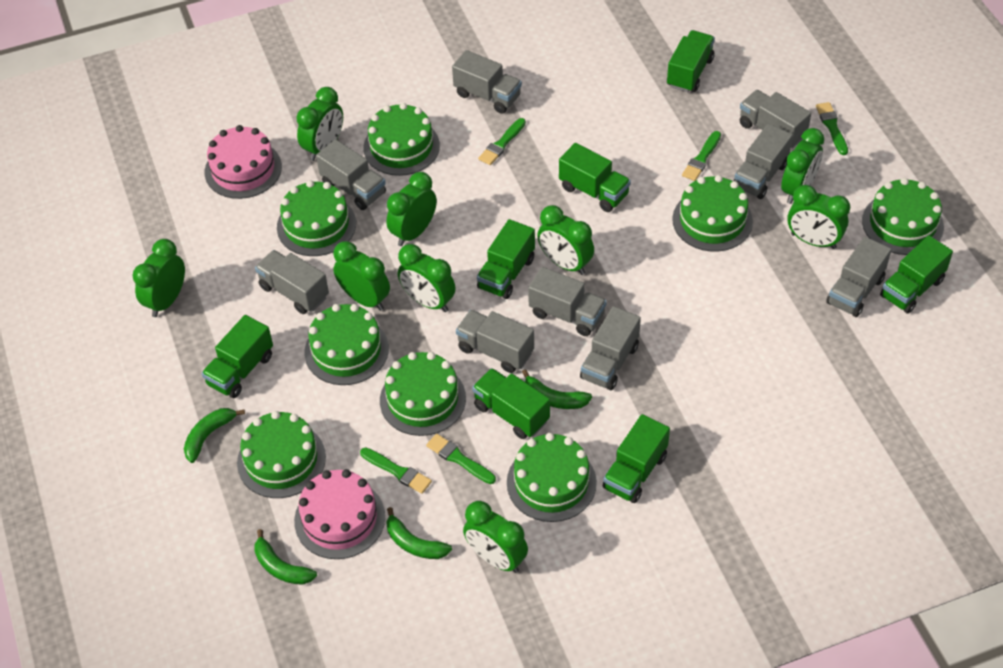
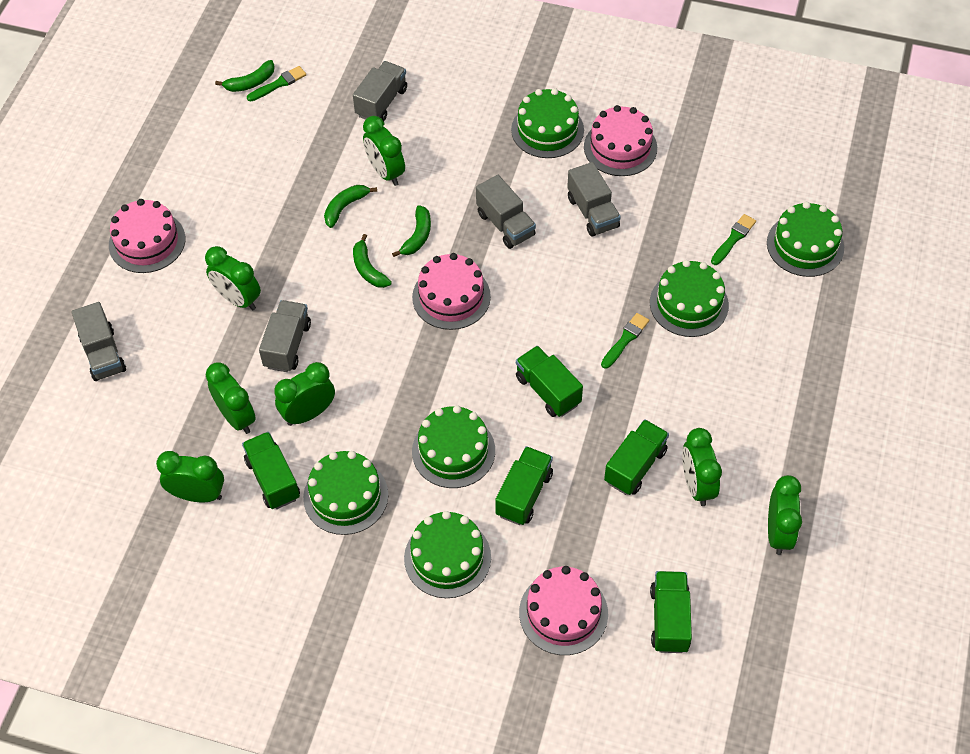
green brush: [360,447,432,494] [426,434,496,484] [478,118,526,165] [682,131,721,181] [816,102,848,155] = 5 -> [247,66,306,101] [601,313,649,369] [711,214,756,265] = 3
green cake: [237,411,326,498] [277,180,356,256] [304,304,389,385] [363,103,440,176] [380,352,466,436] [507,433,597,522] [672,175,753,252] [862,178,944,255] = 8 -> [303,451,388,535] [404,511,491,598] [412,405,495,488] [511,88,584,158] [650,260,729,337] [767,202,844,277] = 6
green clock: [132,239,185,317] [296,87,343,161] [333,241,390,311] [386,172,437,246] [398,244,456,312] [463,501,528,573] [537,205,594,275] [781,128,824,204] [787,185,850,249] = 9 -> [156,451,224,502] [205,246,261,310] [206,362,256,434] [274,362,335,426] [363,116,405,186] [682,428,722,506] [768,475,802,555] = 7
green truck: [202,315,273,398] [472,368,550,439] [477,219,535,299] [559,143,631,212] [603,414,670,503] [667,30,715,92] [880,235,953,314] = 7 -> [242,432,300,509] [495,446,553,525] [516,346,583,417] [604,419,669,495] [650,571,692,653] = 5
grey truck: [255,250,329,314] [316,139,386,210] [452,50,522,114] [456,310,534,373] [528,267,607,336] [580,306,641,390] [734,124,793,199] [740,90,811,148] [826,237,891,317] = 9 -> [72,302,126,381] [259,300,311,372] [353,61,407,121] [476,175,536,249] [567,162,621,237] = 5
pink cake: [205,125,282,199] [294,469,385,559] = 2 -> [109,199,185,273] [412,253,491,330] [519,566,608,655] [584,105,657,176] = 4

